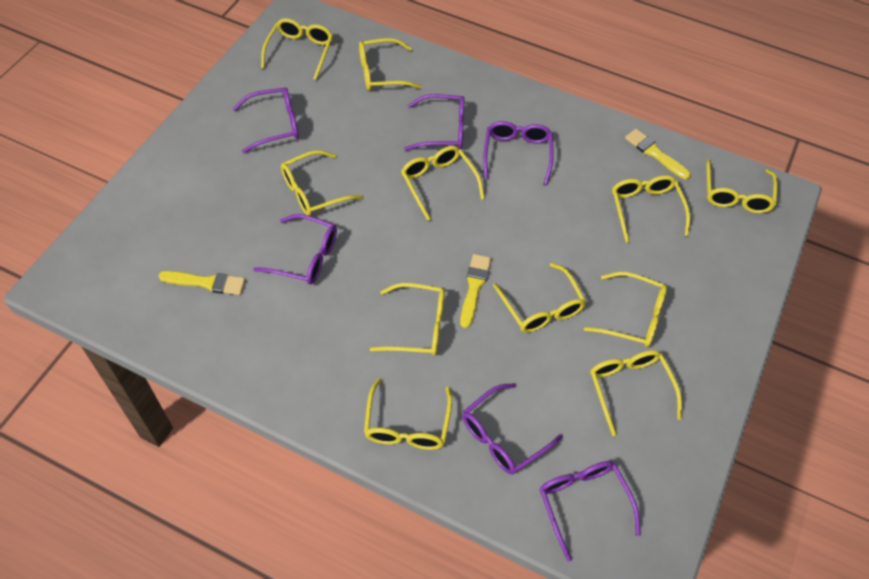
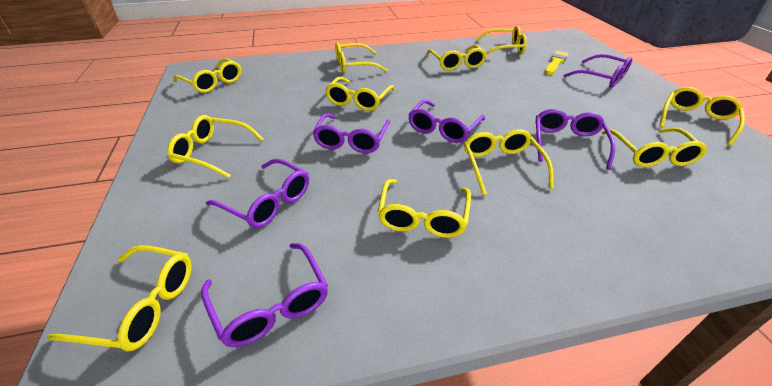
yellow brush: [159,271,245,295] [460,254,491,328] [625,129,691,179] = 3 -> [545,51,569,75] = 1

